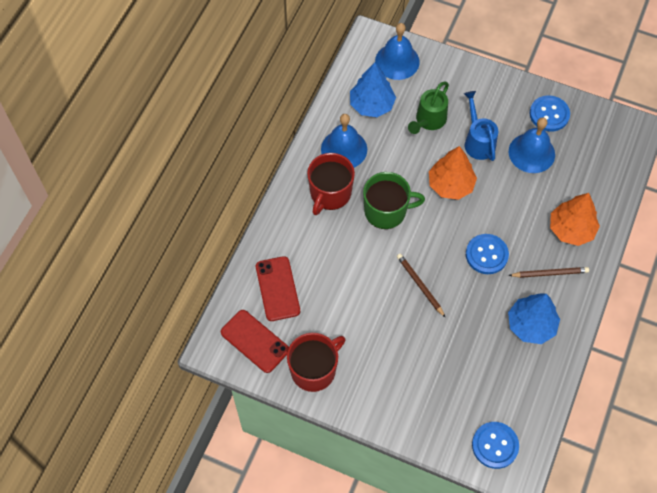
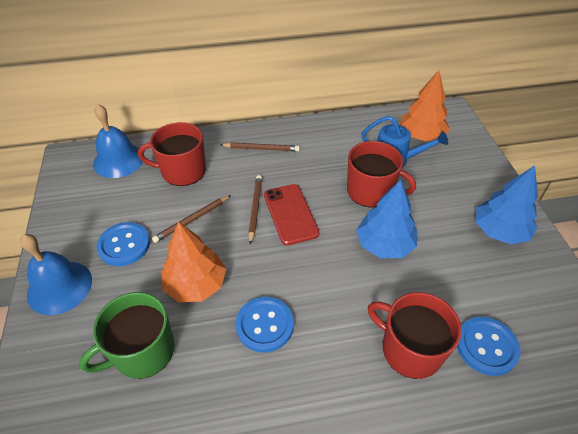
blue bell: [321,114,367,168] [375,23,420,80] [509,117,555,173] = 3 -> [20,234,92,315] [93,104,143,178] = 2
brown pencil: [397,253,446,318] [508,267,589,278] = 2 -> [152,195,231,243] [220,142,300,151] [248,175,262,245] = 3
green watering can: [408,81,449,134] = 1 -> none = 0
red mug: [287,333,346,392] [307,153,355,215] = 2 -> [138,122,206,186] [347,141,416,208] [368,292,462,379] = 3
red phone: [221,310,289,373] [256,256,300,321] = 2 -> [264,184,320,245] = 1

